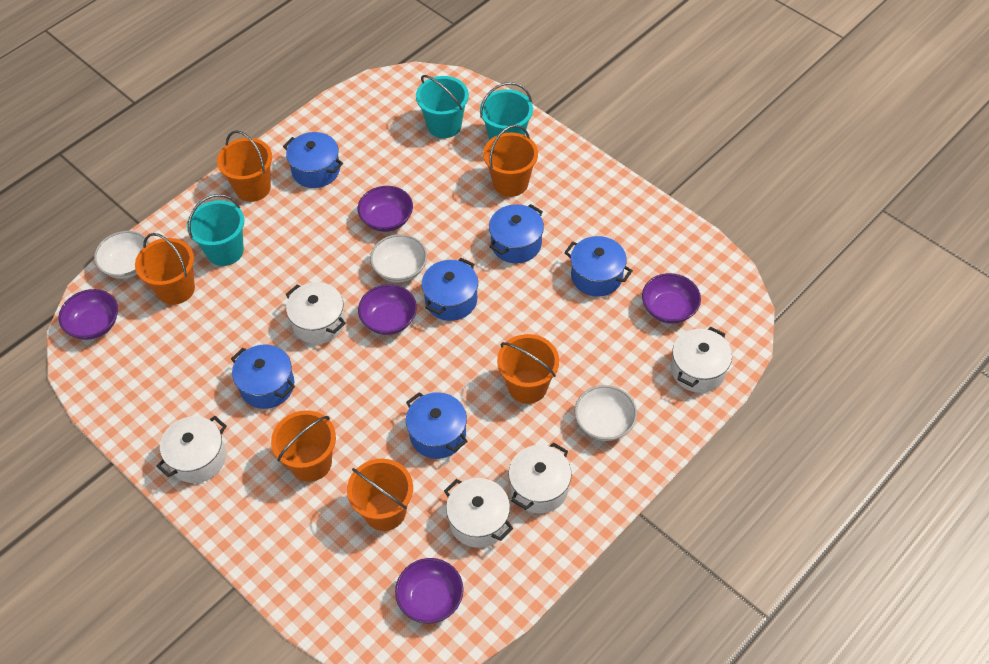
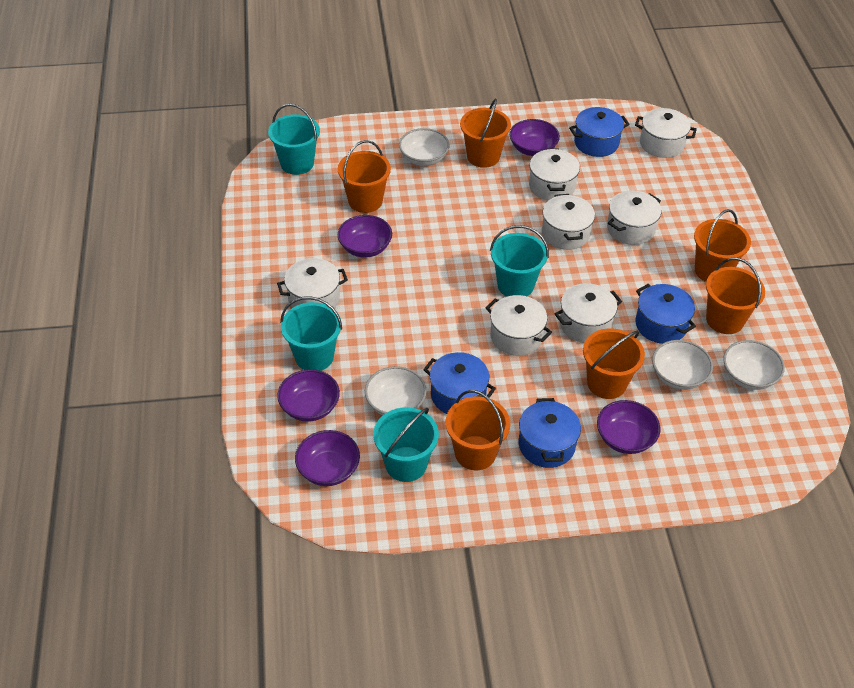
blue pot: [231,345,295,409] [283,132,343,188] [406,392,468,459] [422,258,478,321] [489,204,544,263] [564,236,633,297] = 6 -> [423,352,496,414] [519,398,581,468] [569,107,630,157] [635,284,696,344] = 4
turquoise bucket: [187,194,244,266] [416,75,469,138] [480,82,533,140] = 3 -> [268,104,320,175] [280,297,342,371] [373,407,439,482] [490,225,549,297] = 4
white bowl: [94,231,150,279] [370,234,427,283] [575,385,637,441] = 3 -> [365,366,427,415] [399,128,450,166] [652,340,713,390] [723,340,785,390] = 4
white pot: [157,416,227,483] [286,282,346,344] [444,478,513,548] [508,442,572,513] [671,327,732,393] = 5 -> [277,258,348,308] [486,295,552,356] [529,148,580,201] [542,194,595,250] [555,283,622,343] [607,190,661,245] [635,108,697,158] = 7

